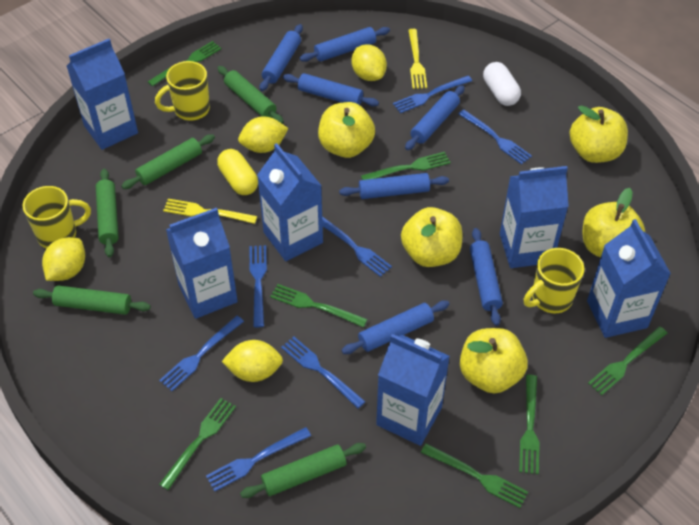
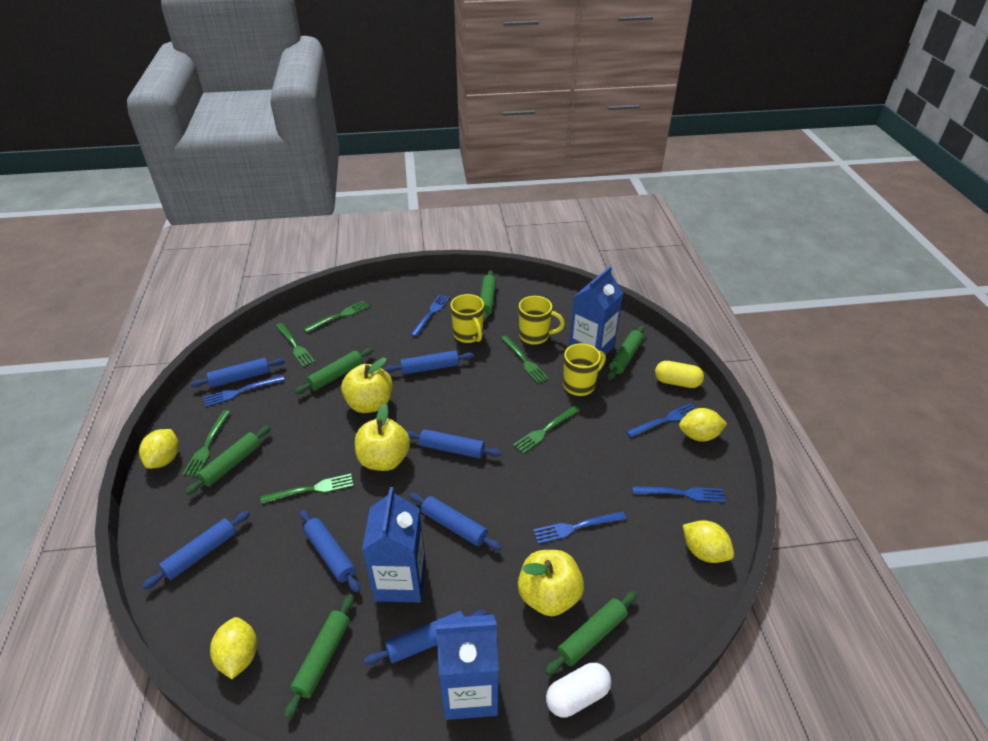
blue carton: [67,39,138,150] [166,208,238,319] [257,143,323,261] [376,334,450,446] [500,166,569,268] [587,219,671,338] = 6 -> [362,487,426,602] [436,615,499,720] [569,266,623,355] = 3
blue fork: [159,316,244,391] [206,427,311,492] [250,245,267,327] [281,337,366,409] [322,216,392,277] [393,76,472,113] [458,109,532,165] = 7 -> [203,375,285,407] [410,294,450,337] [533,511,626,544] [626,403,696,437] [632,486,725,502] = 5
green fork: [148,41,221,87] [159,398,236,490] [270,284,368,327] [361,152,451,180] [421,444,528,508] [519,375,540,474] [588,326,667,395] = 7 -> [182,410,230,477] [260,474,353,504] [276,323,315,367] [304,301,370,333] [501,335,549,384] [513,406,580,454] = 6
green rolling pin: [33,285,151,315] [96,169,119,257] [121,134,215,189] [218,66,284,124] [240,443,366,498] = 5 -> [185,426,271,495] [284,594,354,719] [295,348,373,394] [480,270,496,321] [545,591,637,675] [608,326,644,380] = 6
yellow apple: [318,102,375,158] [401,207,462,267] [460,328,528,394] [570,105,628,163] [583,188,645,258] = 5 -> [341,358,393,413] [355,403,410,471] [518,550,584,616] = 3
yellow fork: [163,199,257,224] [408,29,427,89] = 2 -> none = 0

